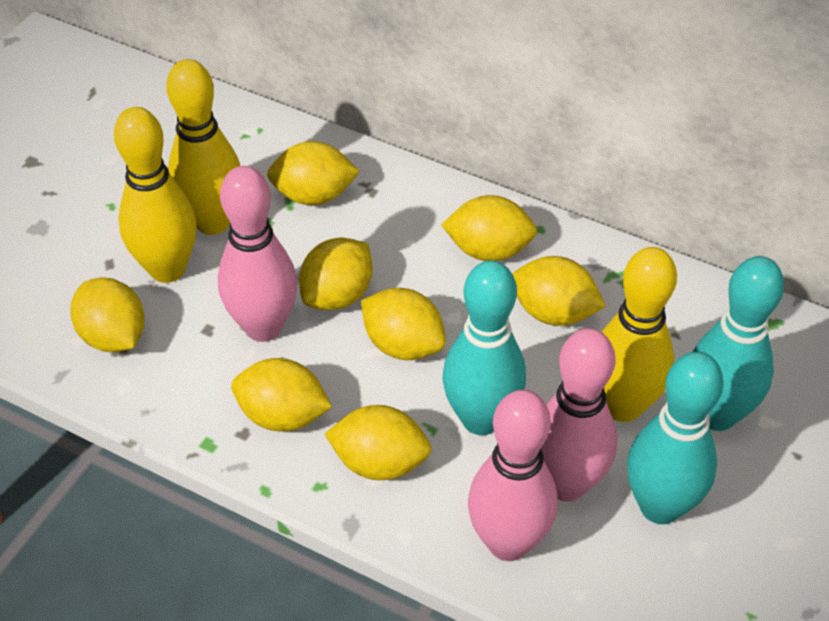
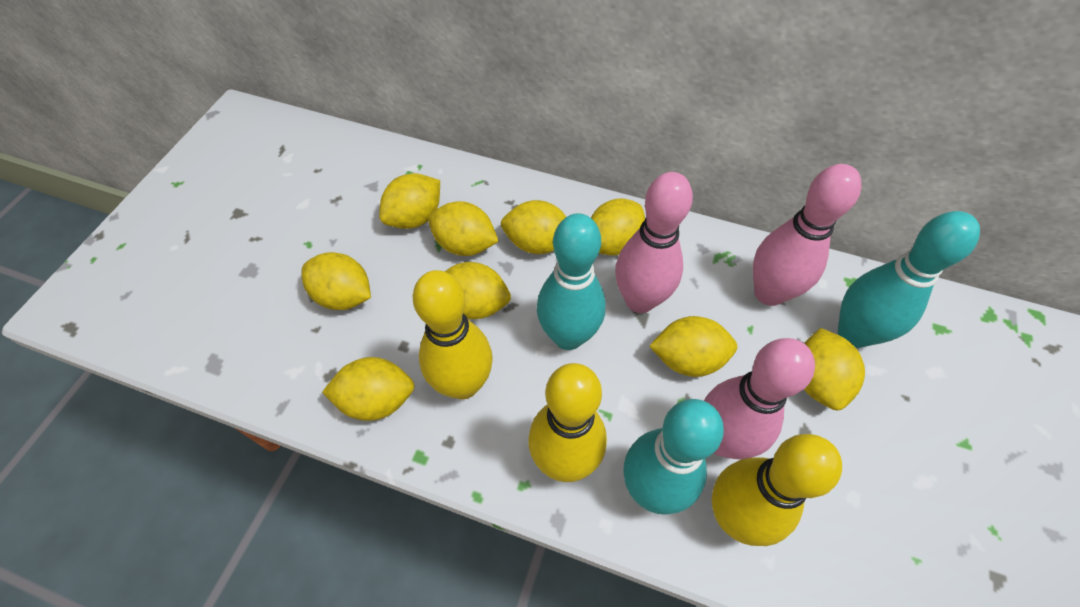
yellow lemon: [70,277,145,352] [231,358,332,432] [267,141,360,205] [299,238,372,310] [325,405,432,480] [361,288,446,360] [441,195,537,261] [513,256,606,326] = 8 -> [302,252,371,310] [322,357,415,421] [379,173,440,229] [428,201,499,256] [445,262,511,319] [501,200,566,254] [591,198,645,255] [649,316,737,377] [804,328,865,410] = 9

